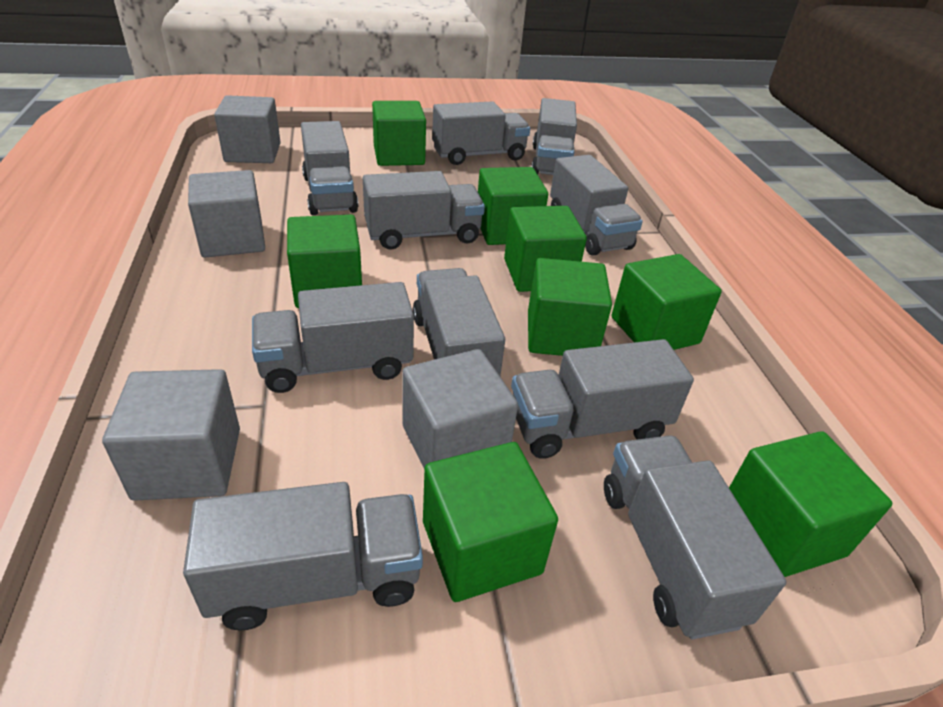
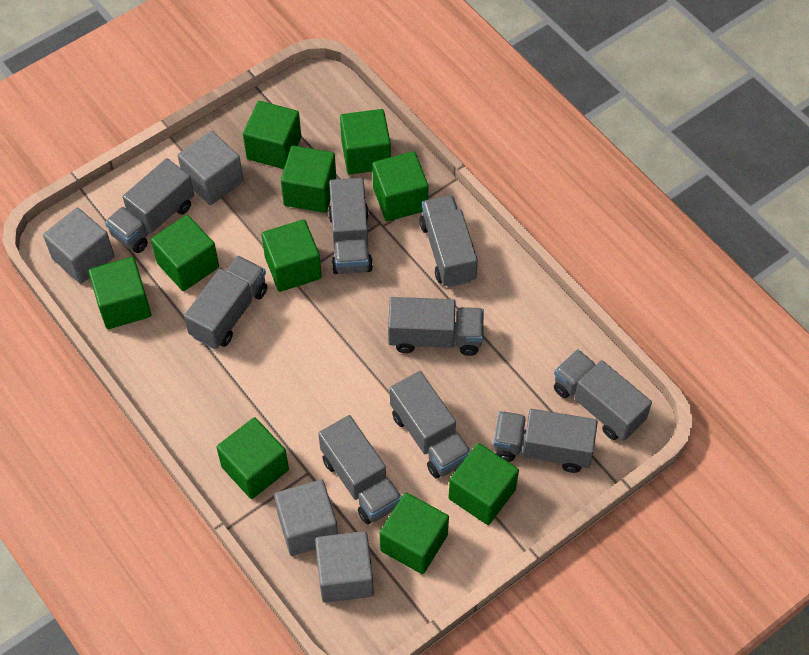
green cube: [287,215,362,308] [372,101,426,166] [423,442,558,602] [478,167,548,245] [504,206,587,292] [528,258,612,356] [612,254,722,350] [729,431,892,577] = 8 -> [88,257,151,329] [151,215,219,291] [216,417,289,499] [243,101,301,169] [261,219,322,292] [281,145,336,213] [340,109,391,174] [372,152,428,221] [380,493,449,574] [449,443,519,525] = 10
grey truck: [183,482,423,630] [252,282,414,393] [301,121,358,215] [363,171,485,250] [413,268,505,376] [432,101,530,165] [511,339,694,459] [531,98,577,175] [550,155,643,256] [604,435,787,640] = 10 -> [105,158,194,253] [184,256,267,349] [318,415,402,524] [328,178,373,274] [388,297,484,356] [390,371,471,478] [419,195,478,287] [493,409,598,473] [554,349,652,441] = 9

